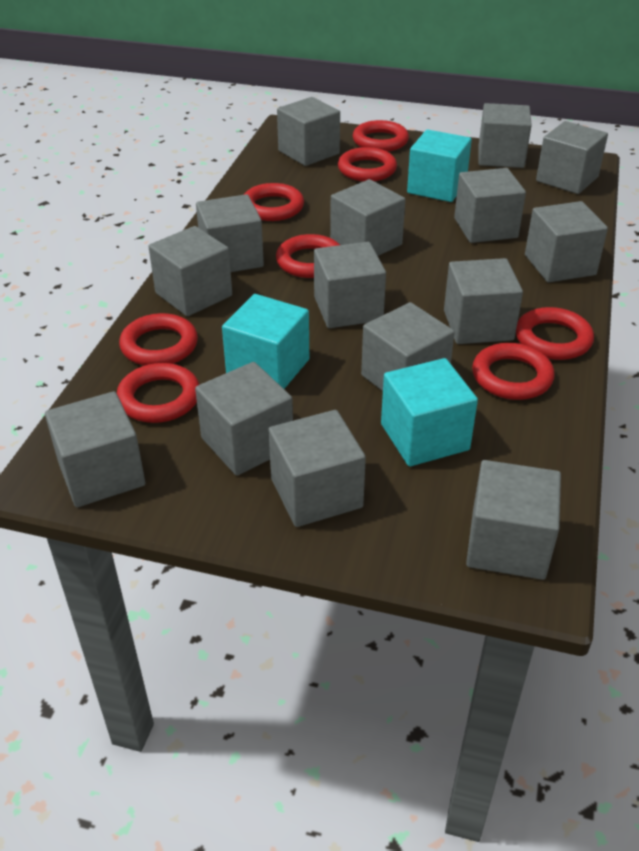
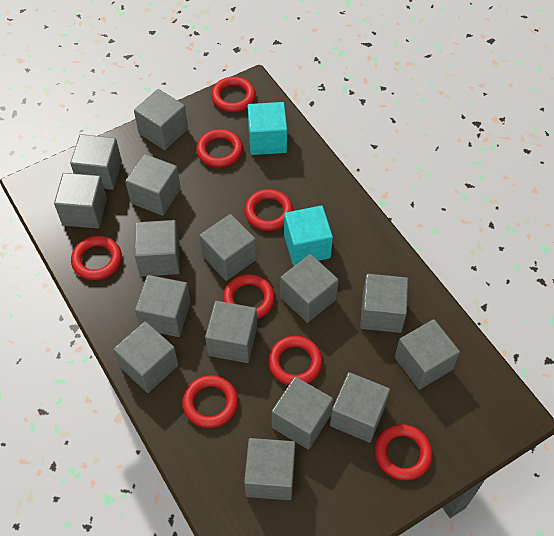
turquoise cube: [222,294,309,389] [381,358,478,467] [407,129,472,202] = 3 -> [248,102,287,155] [284,206,333,266] = 2

